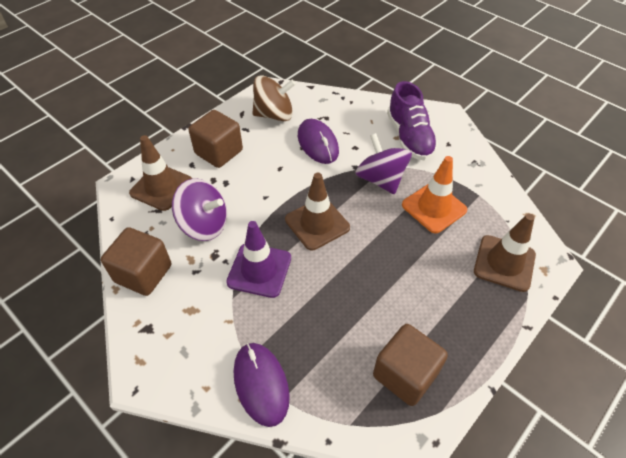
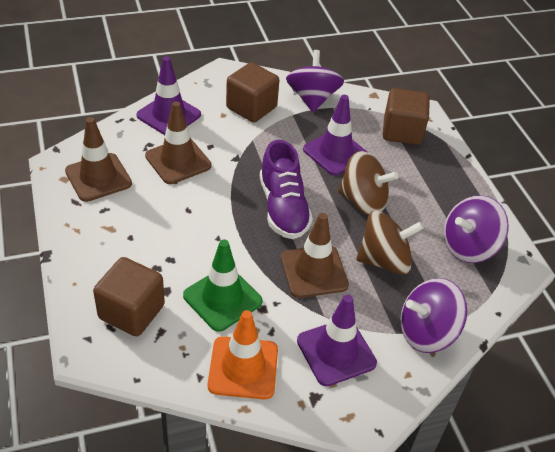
brown spinning top: [252,75,296,121] = 1 -> [338,151,399,215] [356,211,424,275] = 2
green traffic cone: none = 0 -> [183,240,262,332] = 1
purple mouse: [234,343,290,427] [298,119,339,164] = 2 -> none = 0
purple spinning top: [172,179,227,241] [355,133,412,194] = 2 -> [286,50,344,112] [400,278,467,353] [444,195,509,263] = 3
purple traffic cone: [226,221,291,298] = 1 -> [136,56,201,135] [297,295,377,386] [303,95,367,175] = 3

